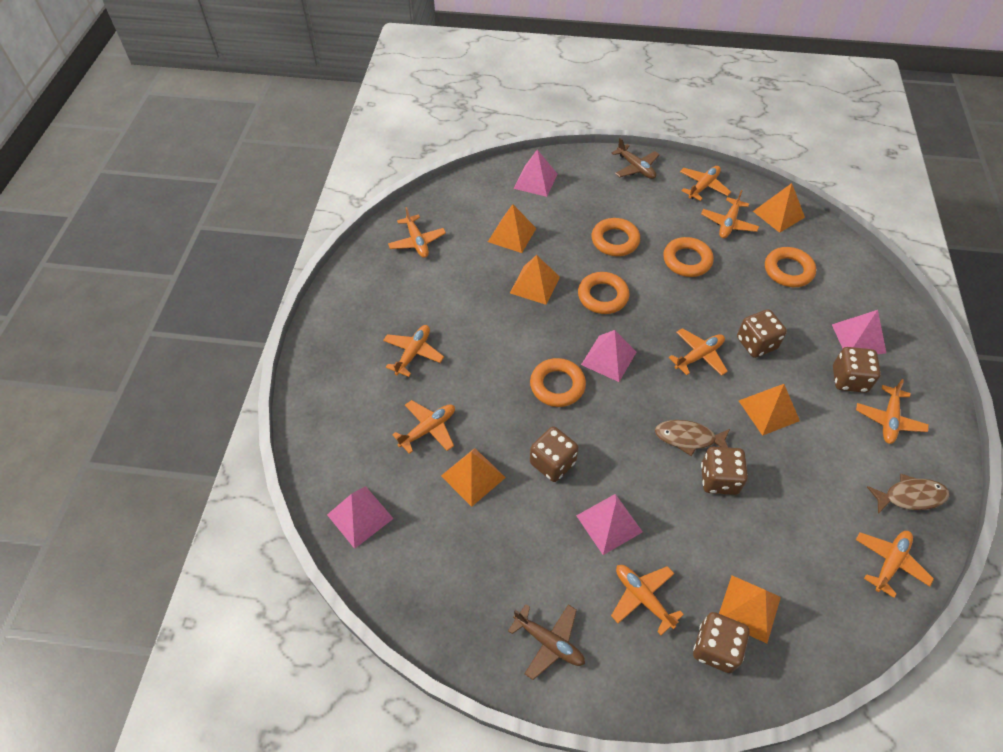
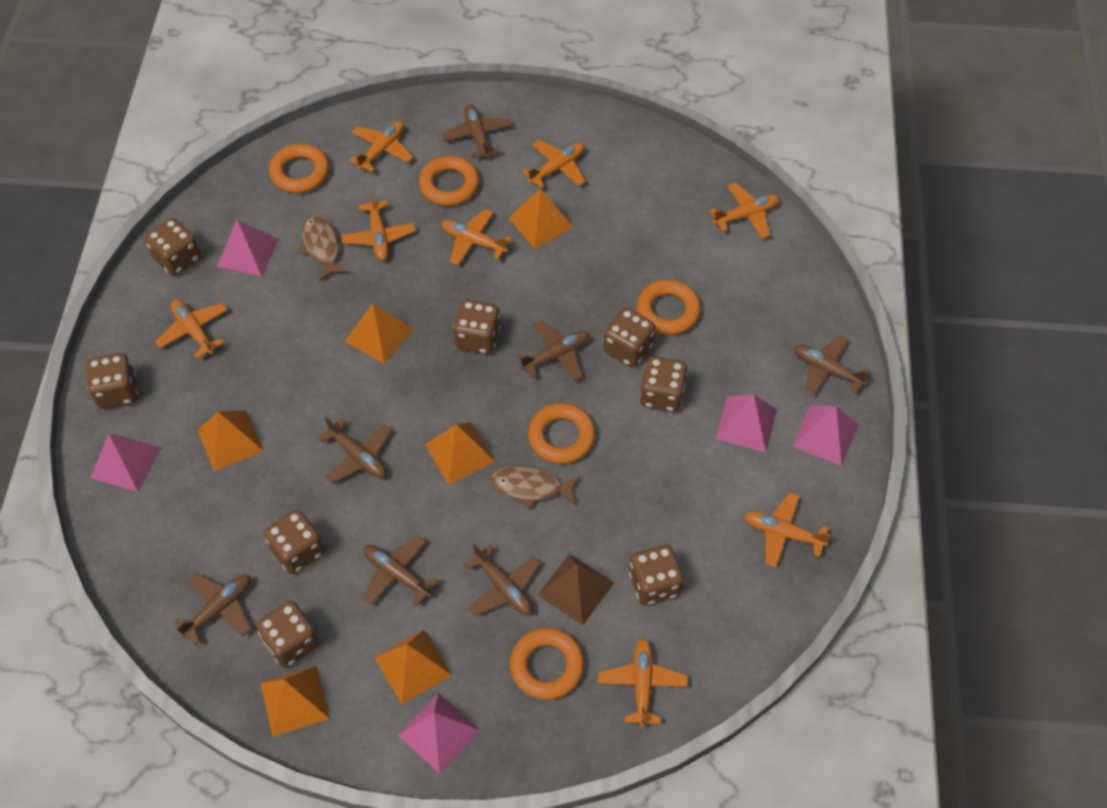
brown dice: [530,427,579,482] [693,612,750,673] [701,447,748,495] [737,309,787,358] [833,347,881,393] = 5 -> [86,353,138,409] [145,218,201,276] [256,601,319,668] [264,509,324,574] [453,299,501,354] [603,308,655,367] [629,545,683,605] [640,356,687,412] = 8
brown plane: [508,604,585,680] [612,138,660,179] = 2 -> [173,573,251,645] [318,417,392,484] [363,536,439,606] [442,104,512,158] [464,544,541,616] [516,321,589,381] [794,335,870,396] = 7
brown pyramid: none = 0 -> [538,554,614,625] = 1
orange plane: [383,325,444,377] [388,207,446,258] [392,400,455,454] [611,565,684,635] [669,328,728,376] [680,166,731,201] [701,190,759,238] [856,379,929,444] [856,531,934,598] = 9 -> [155,300,228,359] [341,191,416,261] [349,121,413,173] [441,209,512,265] [522,139,586,189] [598,638,688,727] [709,182,779,239] [745,492,831,567] = 8

